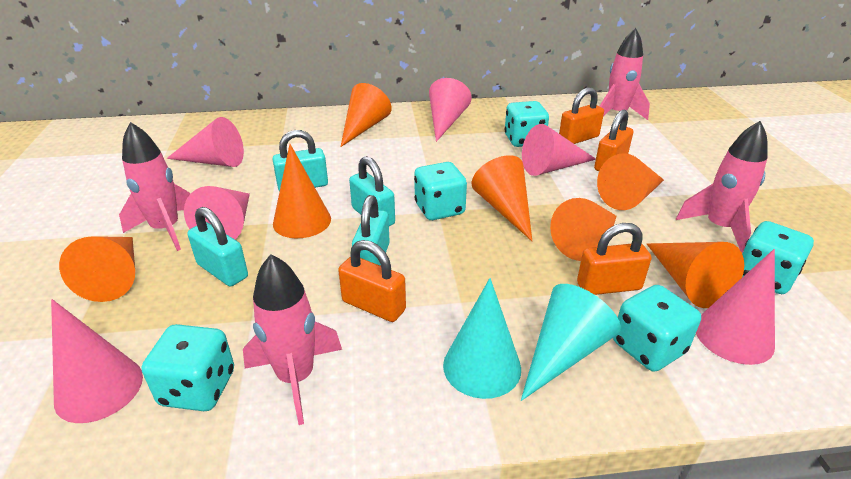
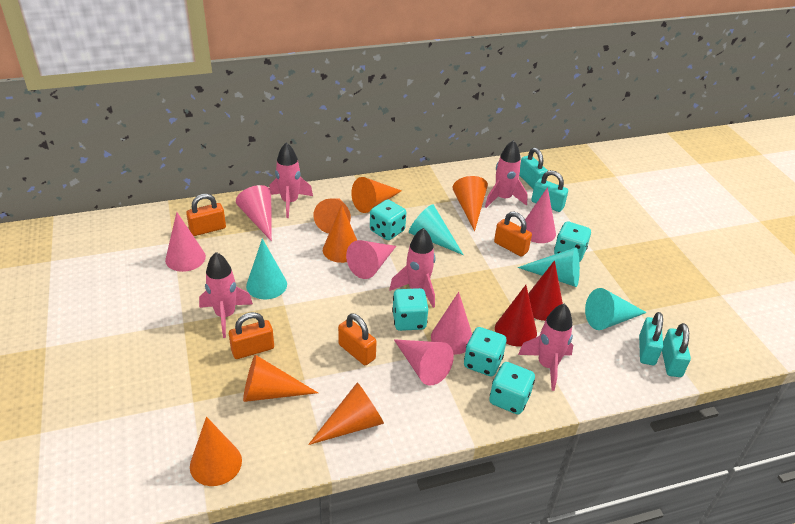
pink rocket: [119,122,190,251] [243,254,342,425] [600,28,650,120] [676,121,768,253] = 4 -> [199,252,253,338] [269,142,313,218] [389,228,435,308] [485,140,528,208] [518,303,573,391] = 5
red cone: none = 0 -> [495,285,537,347] [528,260,563,321] = 2
turquoise cone: [443,278,521,399] [521,284,621,401] = 2 -> [246,239,287,299] [409,204,463,255] [518,247,580,287] [585,288,647,330] = 4

